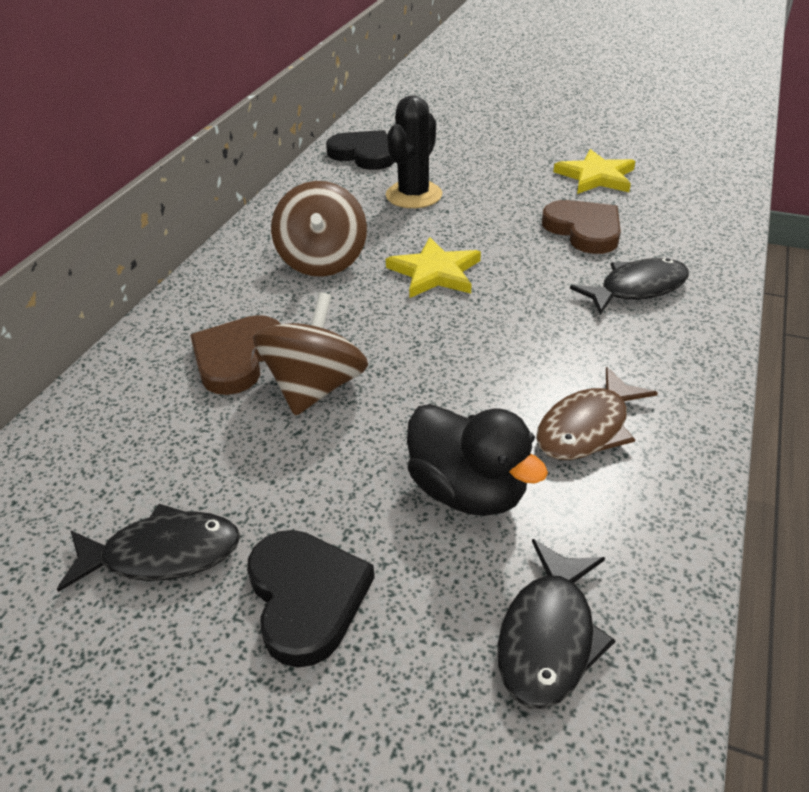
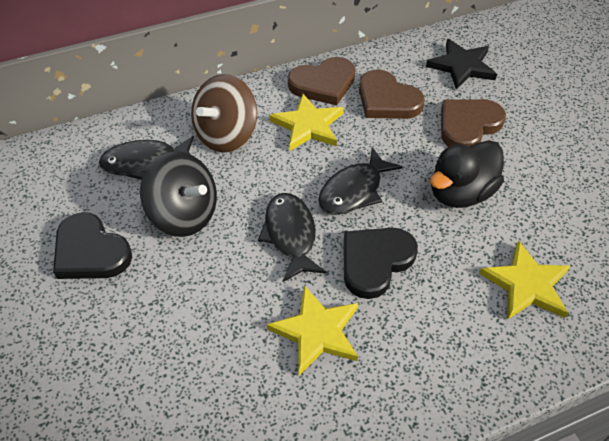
black cactus: [386,95,442,208] = 1 -> none = 0
black spinning top: none = 0 -> [140,151,217,237] = 1
black star: none = 0 -> [426,39,497,90] = 1
brown fish: [536,367,658,460] = 1 -> none = 0
brown heart: [190,315,281,395] [542,200,621,254] = 2 -> [288,57,356,106] [359,69,425,119] [441,99,506,147] = 3
brown spinning top: [253,292,368,416] [271,181,367,277] = 2 -> [191,74,257,152] = 1
yellow star: [386,237,481,298] [554,149,635,194] = 2 -> [267,285,358,375] [270,94,343,151] [479,240,570,320] = 3

